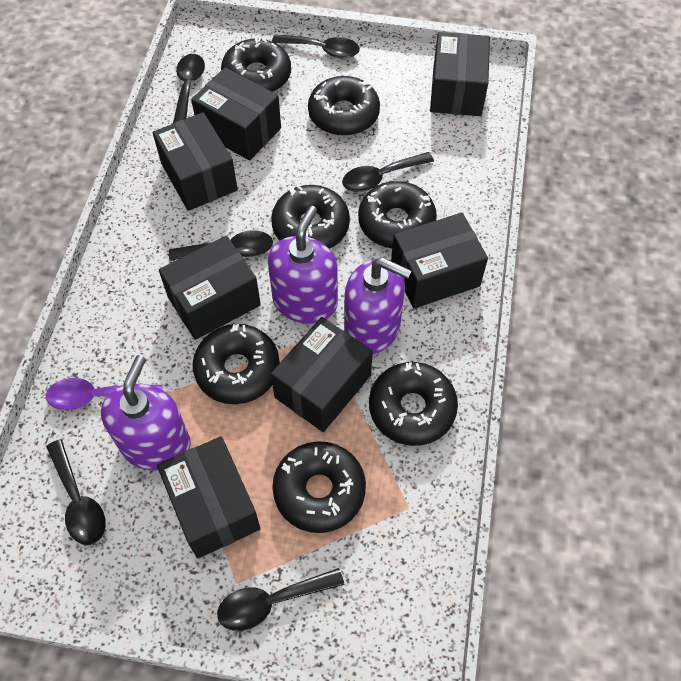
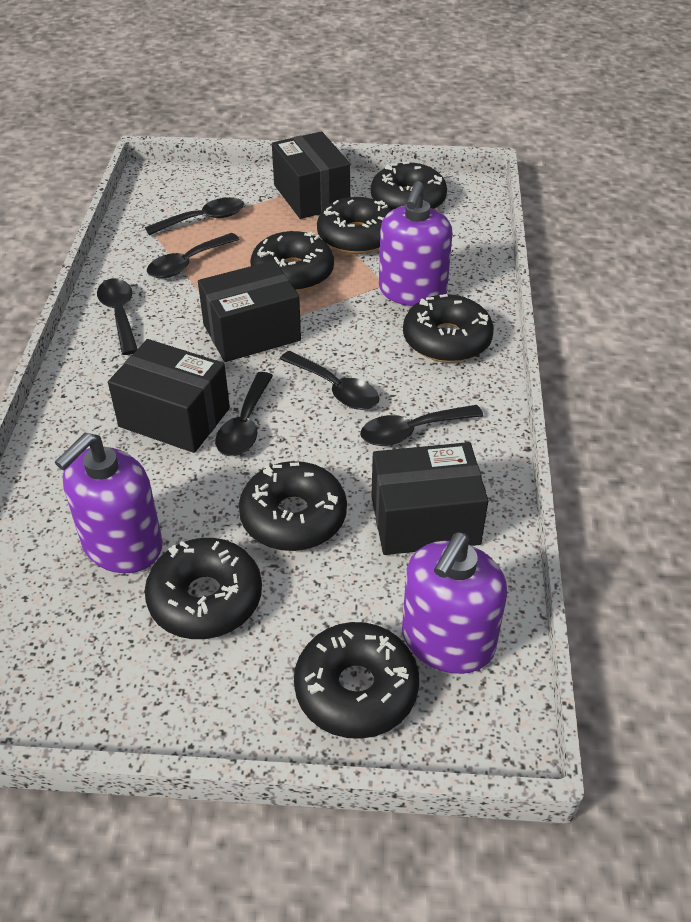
black box: [153,112,238,211] [157,436,261,559] [159,236,261,340] [191,67,281,160] [271,317,373,432] [391,213,488,308] [430,32,490,116] = 7 -> [108,339,230,453] [198,260,301,362] [272,131,351,219] [371,442,488,555] = 4
purple spoon: [45,378,163,410] = 1 -> none = 0

